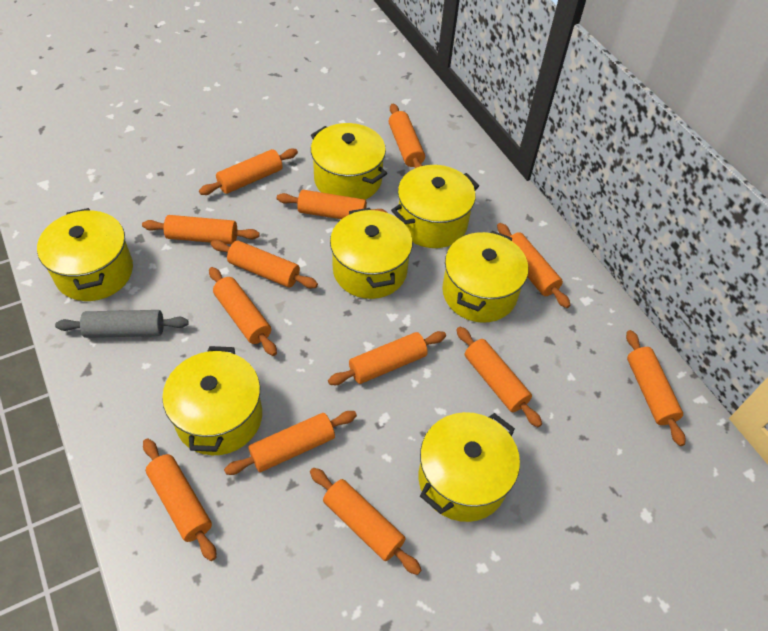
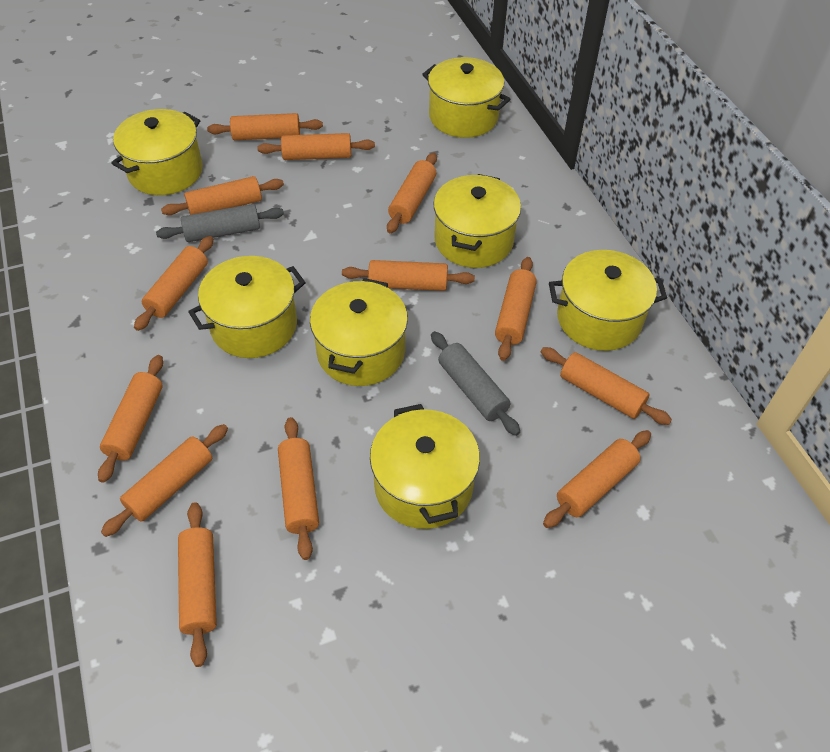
grey rolling pin: [55,310,189,338] = 1 -> [156,204,284,242] [431,331,520,436] = 2

